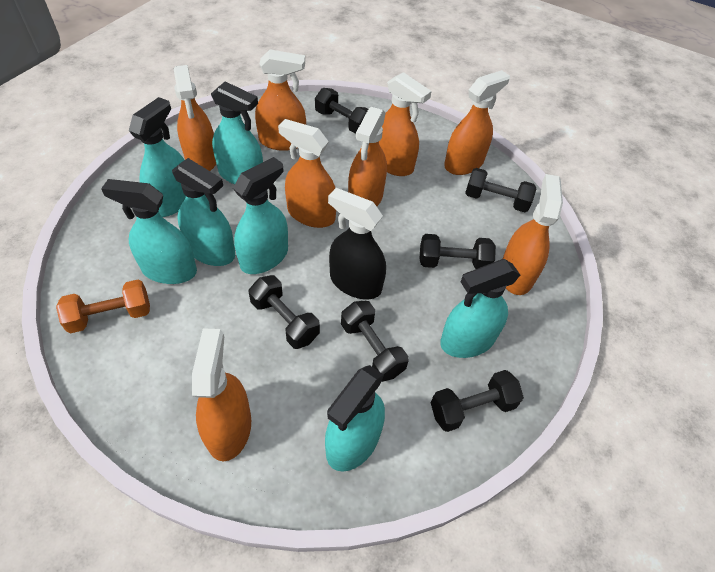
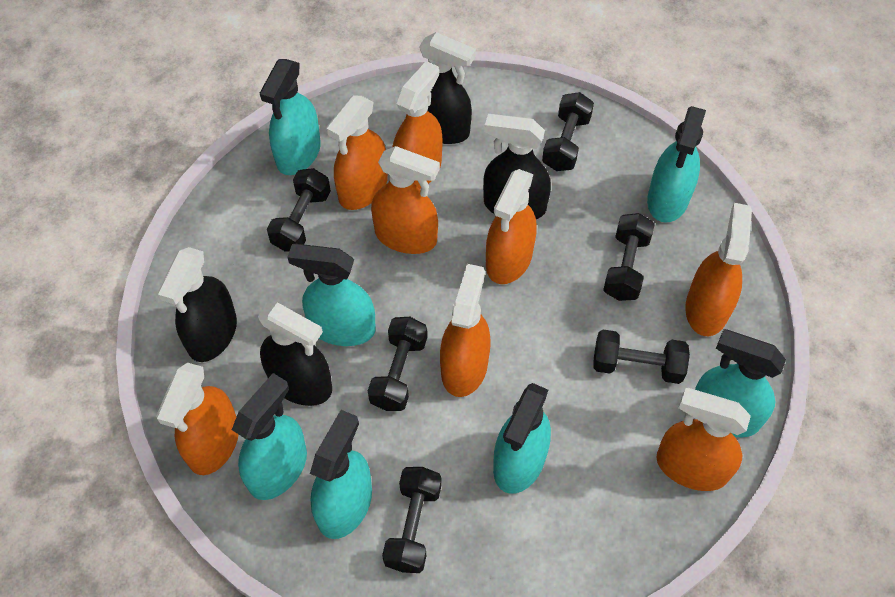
black spray bottle: [328,188,386,299] = 1 -> [157,247,237,362] [258,302,332,406] [419,32,476,144] [483,114,551,219] = 4
orange dumbbell: [56,280,150,333] = 1 -> none = 0

